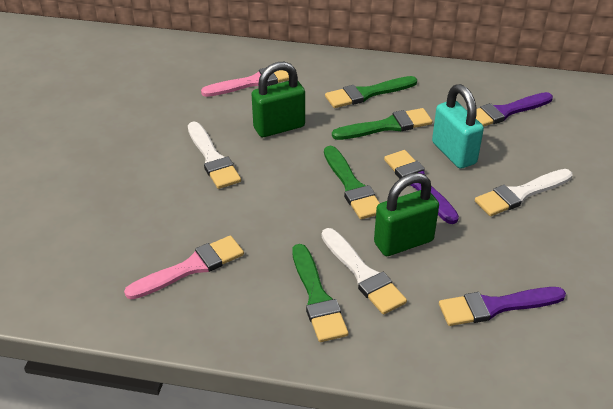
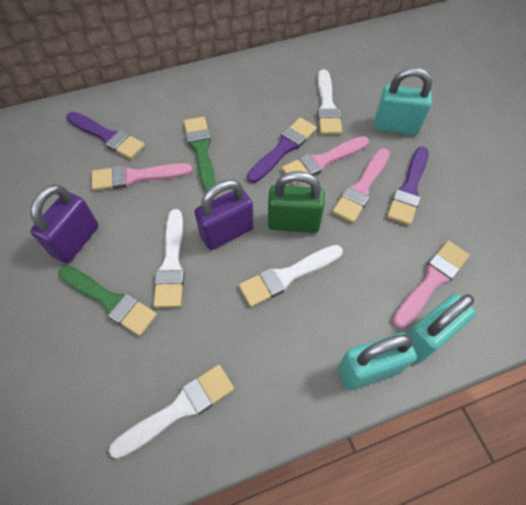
green brush: [292,244,348,342] [324,146,380,219] [325,76,417,108] [332,108,432,140] = 4 -> [58,265,157,336] [184,117,216,192] = 2
green padlock: [252,62,305,137] [374,173,439,256] = 2 -> [268,171,325,233] = 1
pink brush: [124,235,244,300] [201,67,289,97] = 2 -> [91,163,192,191] [282,136,369,184] [332,148,390,223] [392,241,470,328] = 4
purple padlock: none = 0 -> [30,184,99,263] [194,180,254,250] = 2
turquoise padlock: [432,84,484,169] = 1 -> [338,333,417,390] [374,67,432,135] [407,294,476,363] = 3
white brush: [188,122,241,189] [321,228,407,314] [475,169,573,216] = 3 -> [109,365,234,459] [153,209,184,308] [239,245,343,307] [317,69,342,135] = 4

